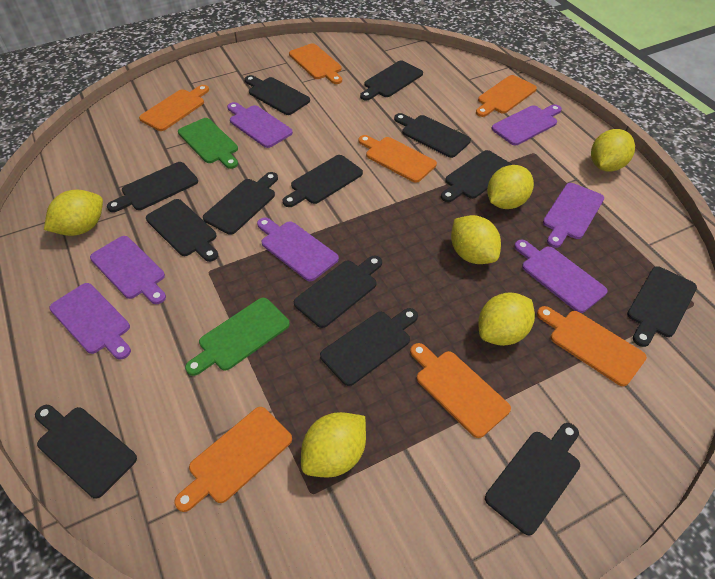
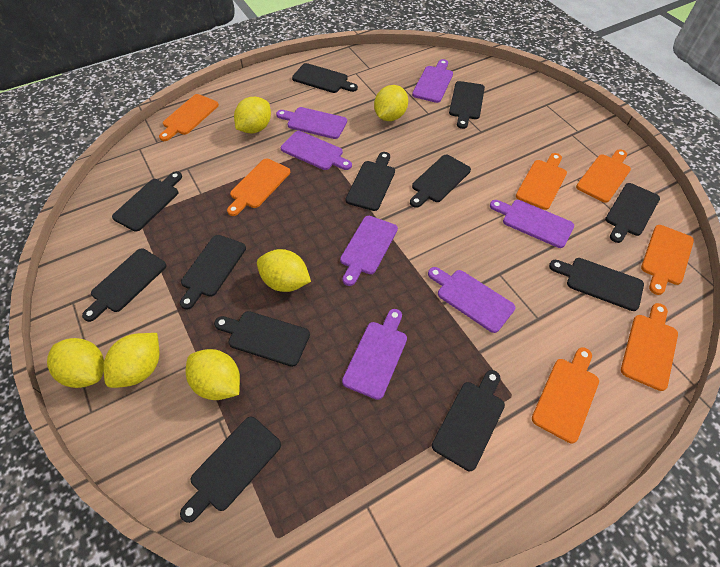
black cutting board: [35,405,137,499] [107,162,198,212] [146,199,218,262] [203,172,278,235] [245,75,310,115] [283,155,363,207] [294,255,382,328] [320,308,418,386] [360,60,423,101] [394,113,471,158] [441,150,512,202] [485,423,580,535] [627,266,697,347] = 13 -> [82,248,167,322] [112,171,182,232] [180,235,246,310] [180,416,281,523] [214,311,310,367] [292,63,358,93] [346,152,395,211] [410,155,471,208] [432,370,505,471] [449,81,485,129] [549,258,644,311] [605,183,660,243] = 12
green cutting board: [178,118,238,169] [185,298,290,376] = 2 -> none = 0

